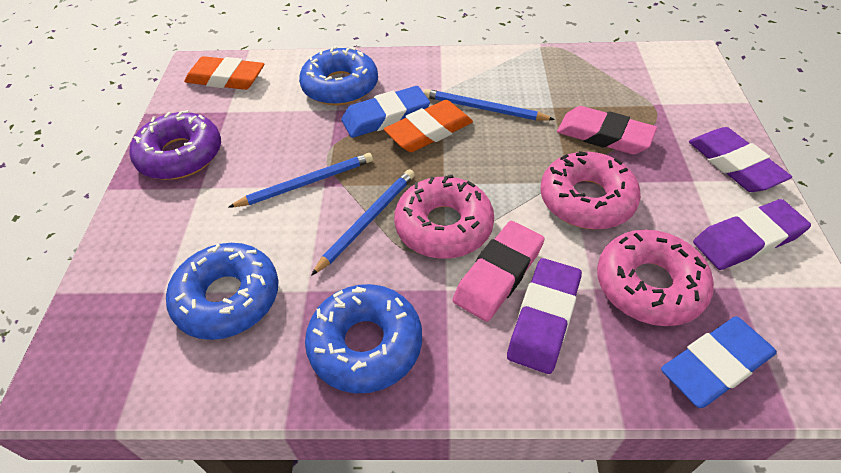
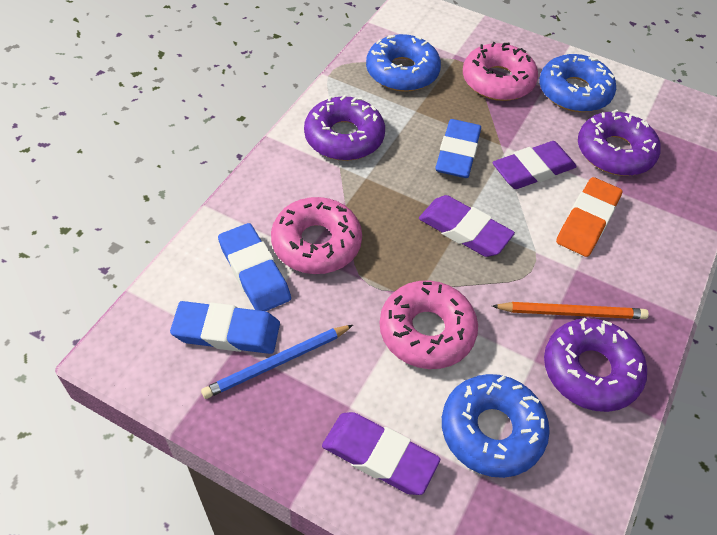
blue eraser: [341,86,430,138] [661,316,777,408] = 2 -> [170,301,280,354] [218,223,291,311] [435,119,481,178] = 3
blue pencil: [228,153,373,208] [311,169,415,276] [423,89,555,121] = 3 -> [201,325,353,399] = 1
orange eraser: [184,56,264,90] [384,100,473,152] = 2 -> [556,177,622,257] = 1
orange pencil: none = 0 -> [492,302,649,319] = 1
pink eraser: [453,221,544,322] [557,106,657,154] = 2 -> none = 0
purple donut: [129,110,221,180] = 1 -> [304,95,385,161] [544,318,647,412] [578,109,661,176] = 3

